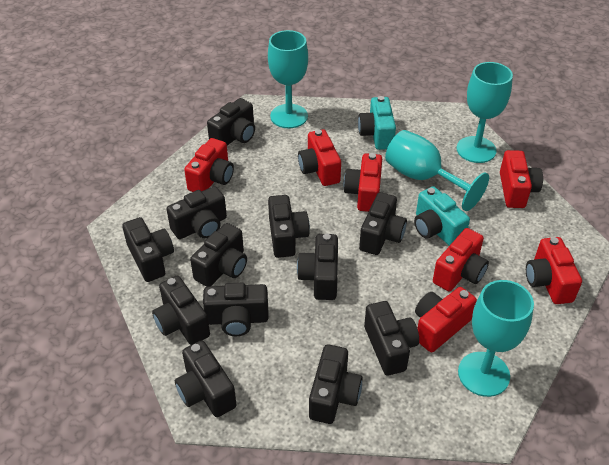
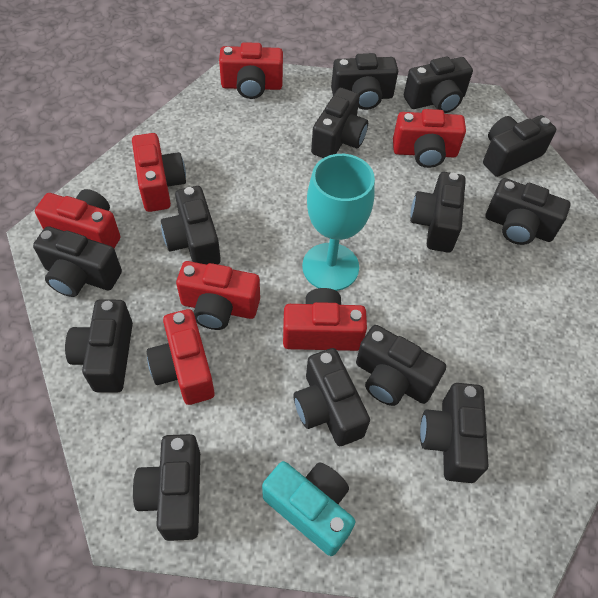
black camera: [122,217,174,282] [152,276,210,345] [167,186,227,239] [175,340,237,417] [190,223,247,287] [203,283,269,336] [207,98,255,145] [268,195,310,258] [297,234,338,300] [309,344,362,424] [359,192,407,255] [364,301,419,376] = 12 -> [33,226,122,297] [65,299,133,393] [133,434,200,541] [161,186,221,264] [294,348,370,446] [311,88,368,158] [331,53,398,110] [356,325,446,406] [404,57,473,113] [410,172,466,253] [420,383,488,483] [483,115,556,177] [486,178,570,245] = 13
turquoise camera: [358,96,396,150] [414,186,470,246] = 2 -> [262,461,355,556] = 1
turquoise goblet: [268,30,308,128] [385,130,489,211] [457,62,513,163] [458,280,534,397] = 4 -> [302,154,375,291] = 1

